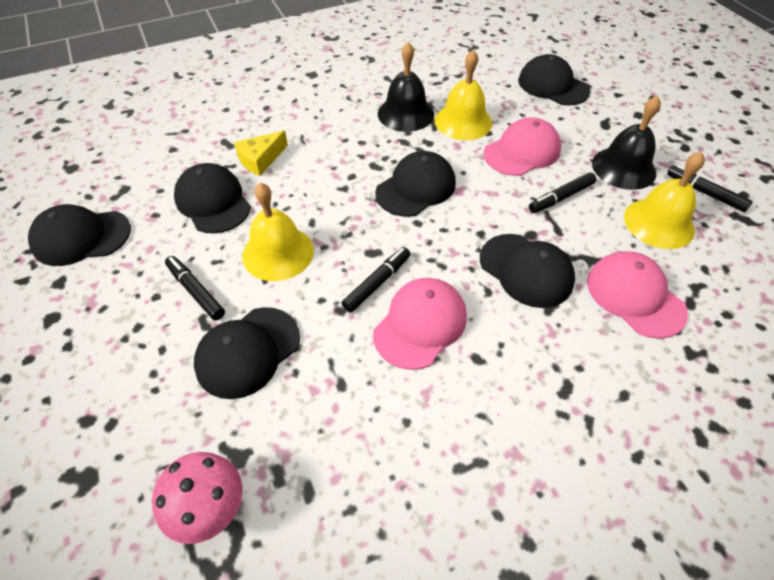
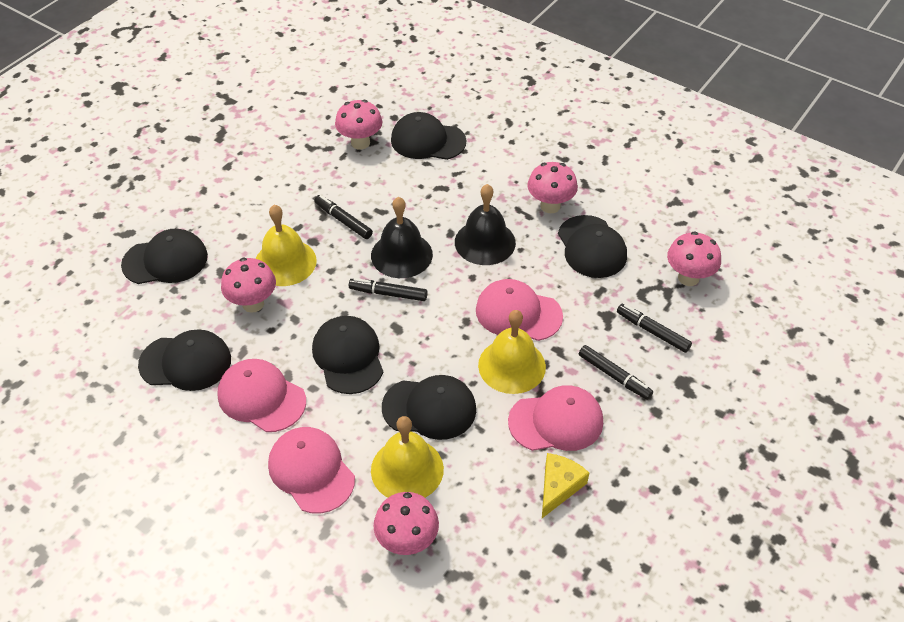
pink cap: [373,278,467,370] [484,118,561,176] [587,251,688,339] = 3 -> [217,359,306,432] [268,427,355,514] [476,279,563,341] [508,385,603,451] = 4
pink mushroom: [152,452,243,544] = 1 -> [221,258,276,313] [335,100,382,150] [373,492,439,555] [527,162,578,213] [667,231,721,286] = 5

